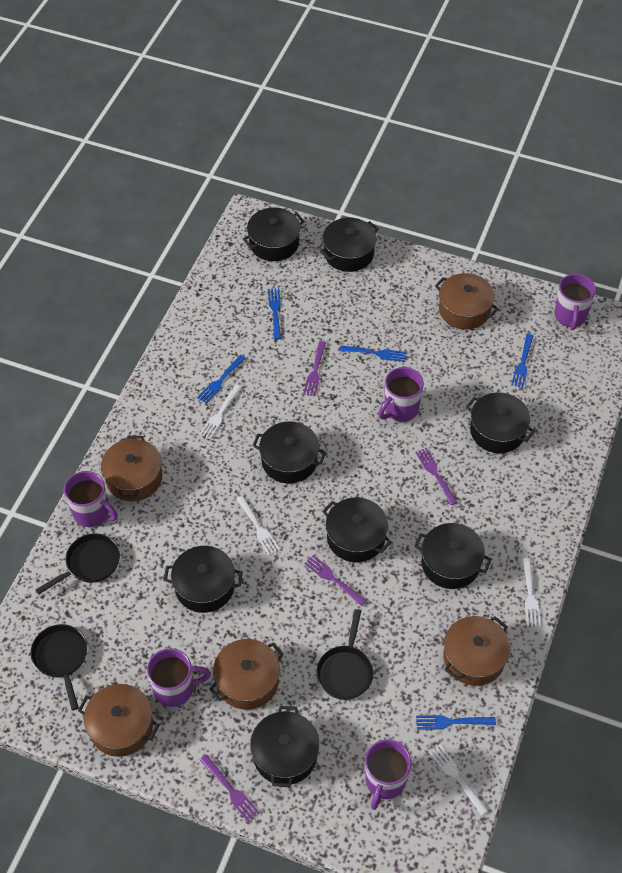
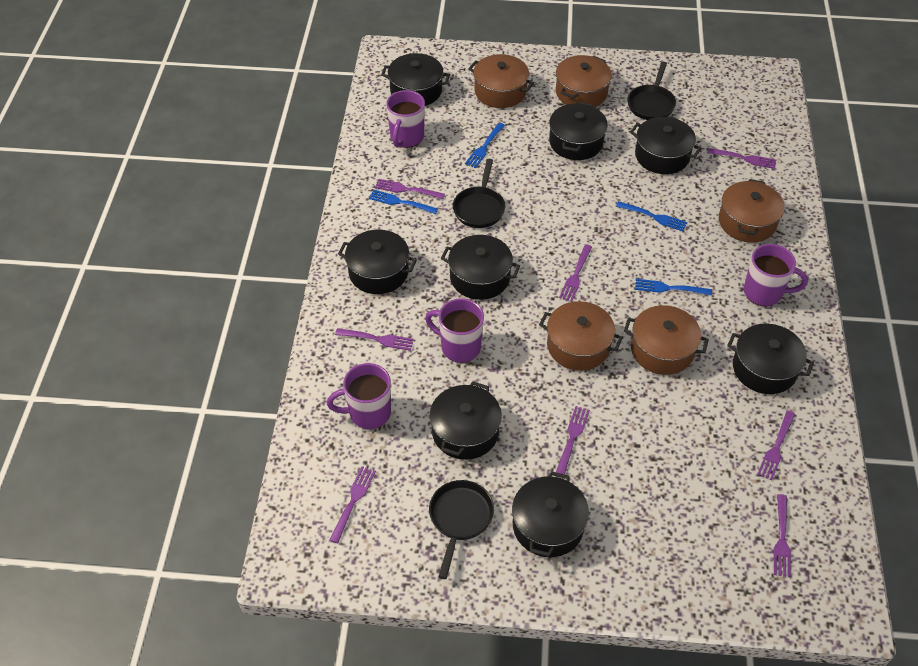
blue fork: [197,355,246,404] [268,288,281,340] [340,346,407,362] [416,715,496,730] [511,334,533,388] = 5 -> [369,190,438,214] [465,123,505,168] [616,201,687,231] [635,279,712,296] = 4
purple fork: [200,754,260,823] [303,341,326,396] [304,555,366,606] [415,448,457,505] = 4 -> [329,466,376,543] [335,328,414,351] [375,179,445,199] [556,406,590,474] [559,244,592,302] [707,148,776,169] [758,411,795,480] [774,494,791,577] = 8
purple mug: [64,471,118,527] [147,648,211,707] [365,739,412,810] [378,367,424,422] [554,274,596,330] = 5 -> [327,363,391,429] [386,90,425,148] [425,298,484,363] [744,244,808,306] = 4
white fork: [200,385,242,439] [236,496,280,555] [429,745,488,815] [523,558,541,626] = 4 -> none = 0

